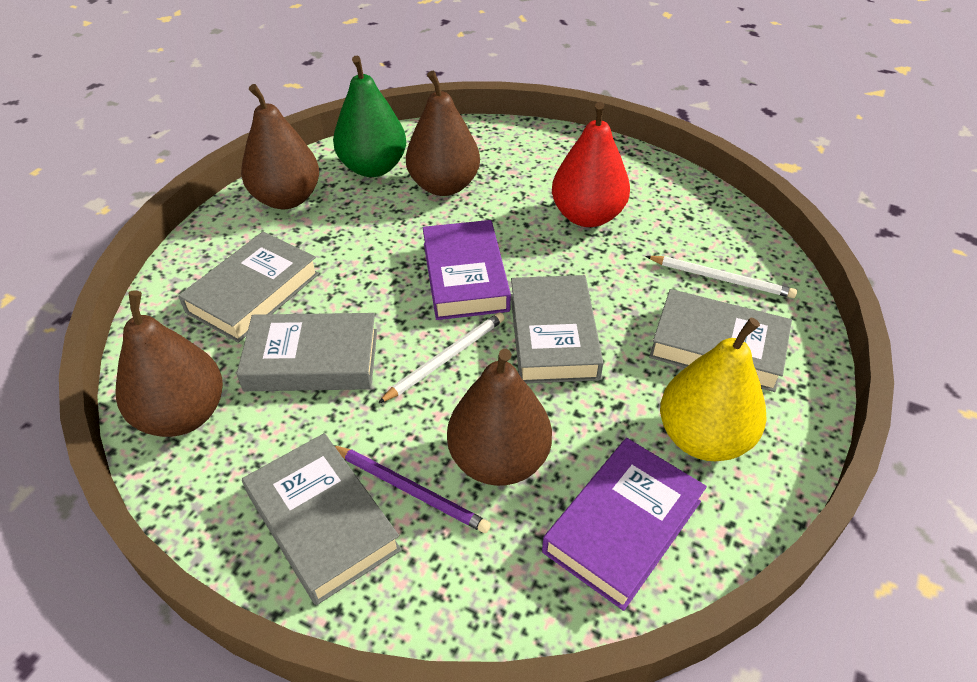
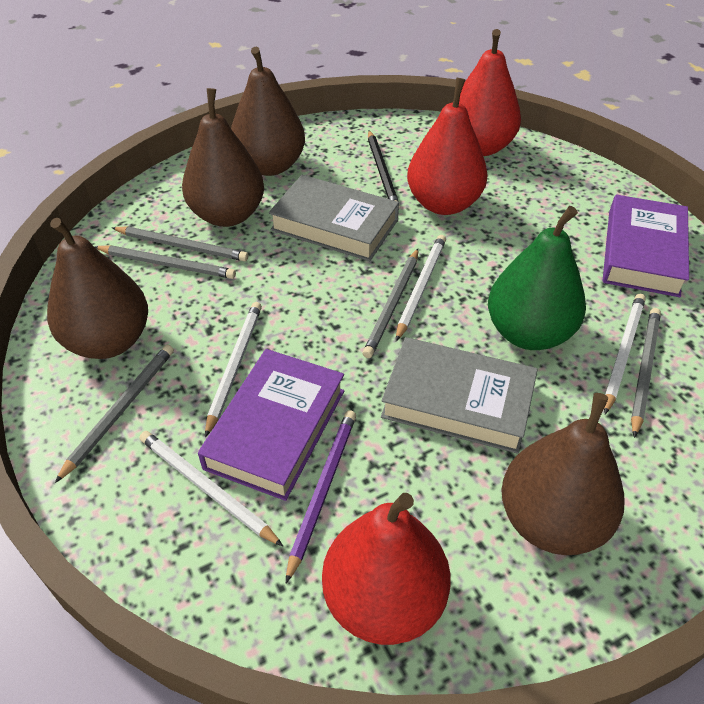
black pencil: none = 0 -> [368,130,400,207] = 1
grey book: [178,231,319,343] [237,313,377,391] [242,433,402,605] [511,275,603,383] [649,289,792,392] = 5 -> [269,175,399,261] [381,337,538,454] = 2
grey pencil: none = 0 -> [55,345,174,483] [94,245,236,279] [111,227,248,261] [362,249,418,358] [631,308,661,438] = 5
red pear: [552,102,630,227] = 1 -> [322,493,451,645] [407,78,488,215] [459,29,521,156] = 3
white pencil: [378,312,505,403] [645,256,797,298] = 2 -> [139,431,283,546] [205,302,262,438] [396,235,446,341] [604,294,646,414] = 4
yellow pear: [660,317,767,461] = 1 -> none = 0

